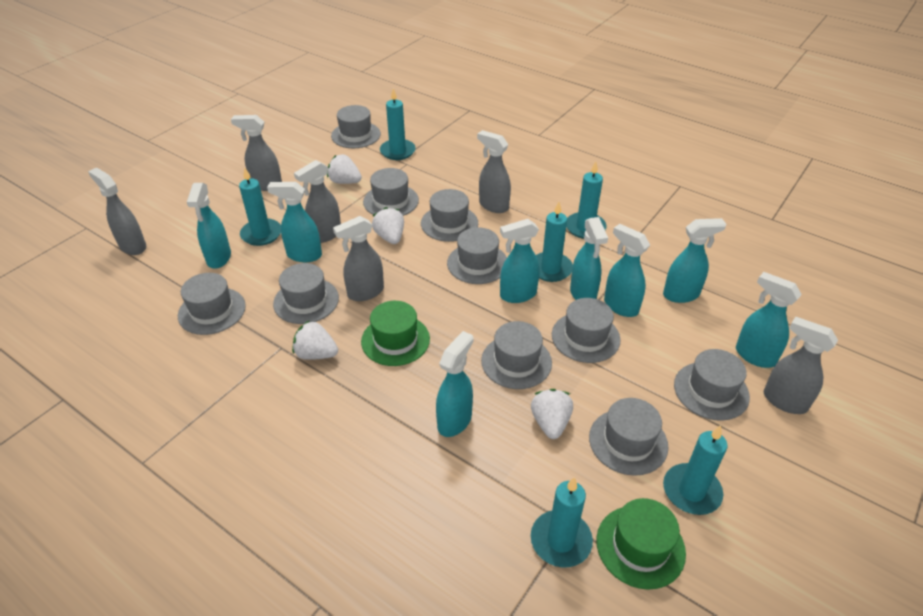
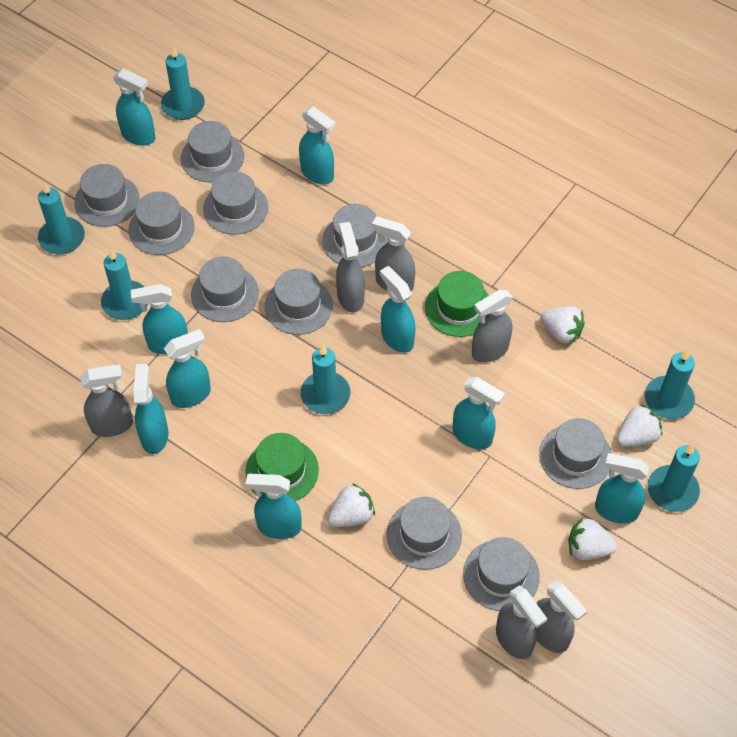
turquoise spray bottle: [187,183,231,269] [267,182,322,262] [436,331,473,437] [500,219,540,303] [570,217,608,300] [604,224,650,317] [663,218,726,303] [736,272,802,368] = 8 -> [113,68,155,146] [131,284,188,355] [133,364,168,454] [164,329,211,408] [246,474,302,539] [299,106,336,184] [380,266,415,353] [453,377,505,449] [595,453,649,524] = 9

